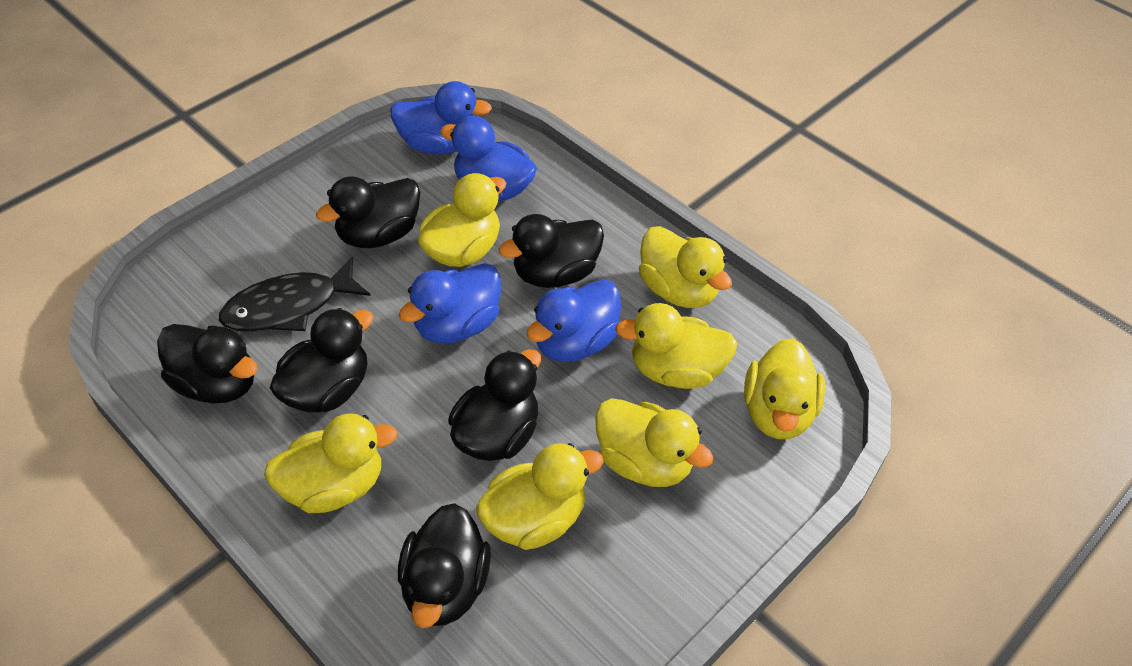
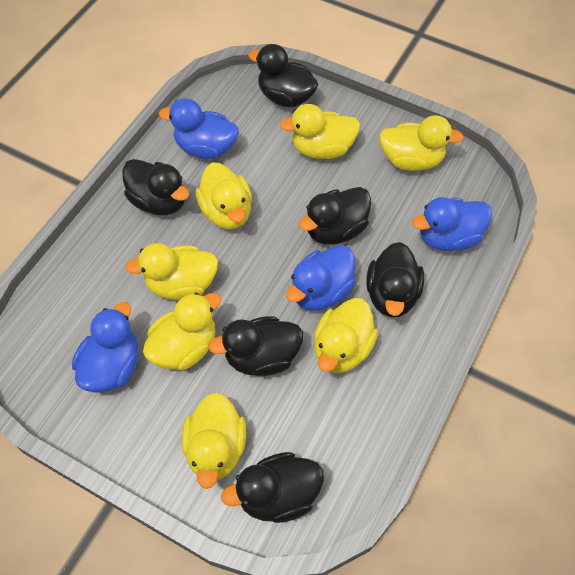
black fish: [219,257,371,332] = 1 -> none = 0

